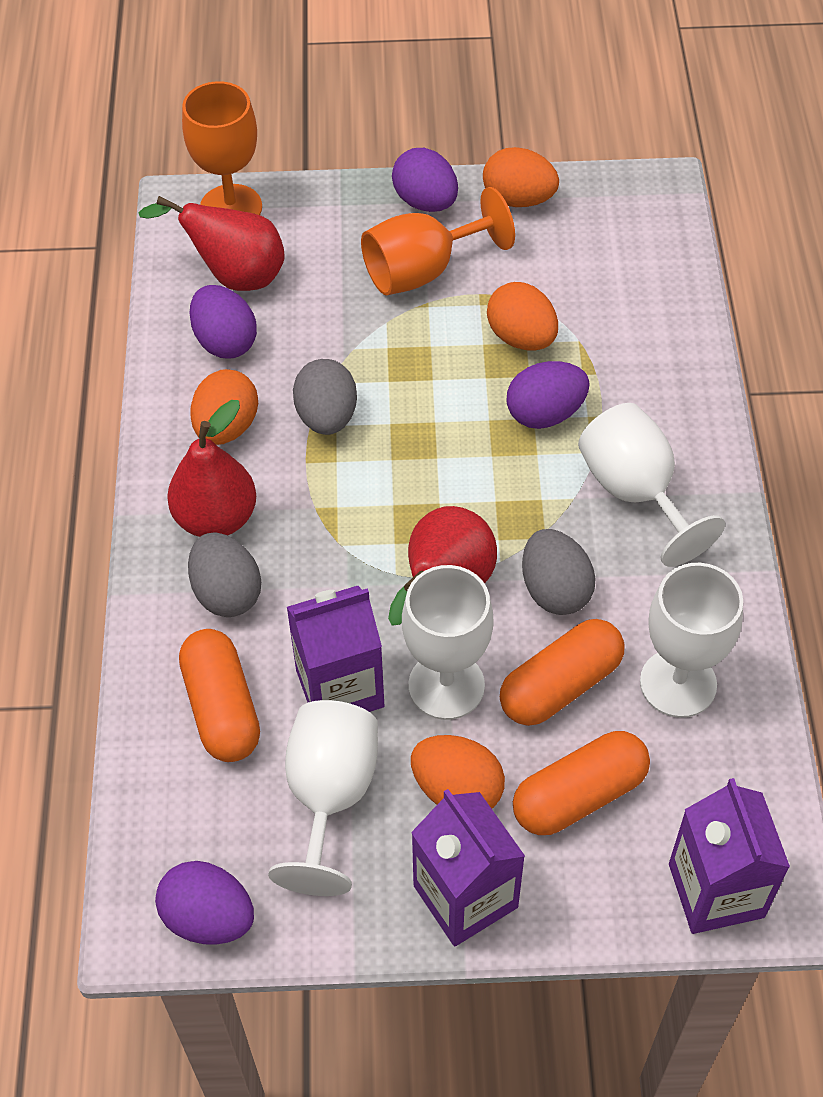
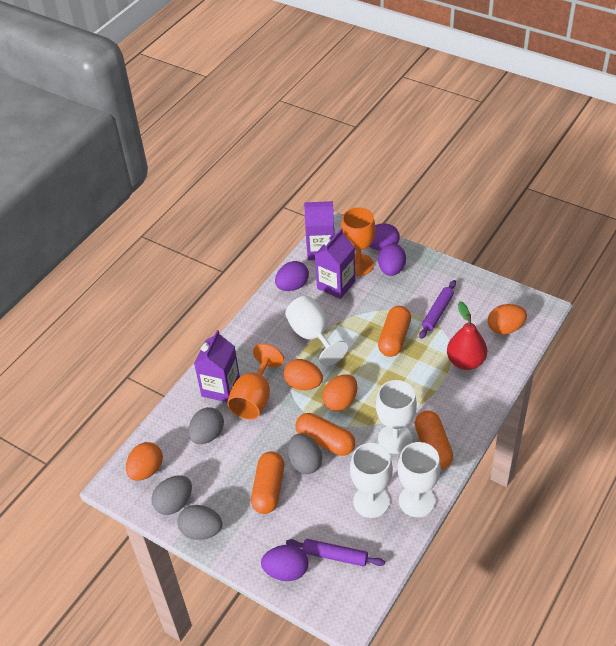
grey egg: [188,532,261,617] [293,359,357,435] [522,529,596,615] = 3 -> [152,475,192,515] [178,505,223,540] [188,407,224,444] [288,434,322,474] = 4
orange capsule: [179,629,260,762] [500,619,625,726] [513,731,650,835] = 3 -> [251,451,284,514] [295,413,355,456] [378,306,411,357] [415,410,453,469] = 4
purple rolling pin: none = 0 -> [286,539,385,567] [419,280,456,339] = 2
red pear: [139,196,285,291] [167,400,256,537] [388,506,497,626] = 3 -> [447,301,487,370] = 1

